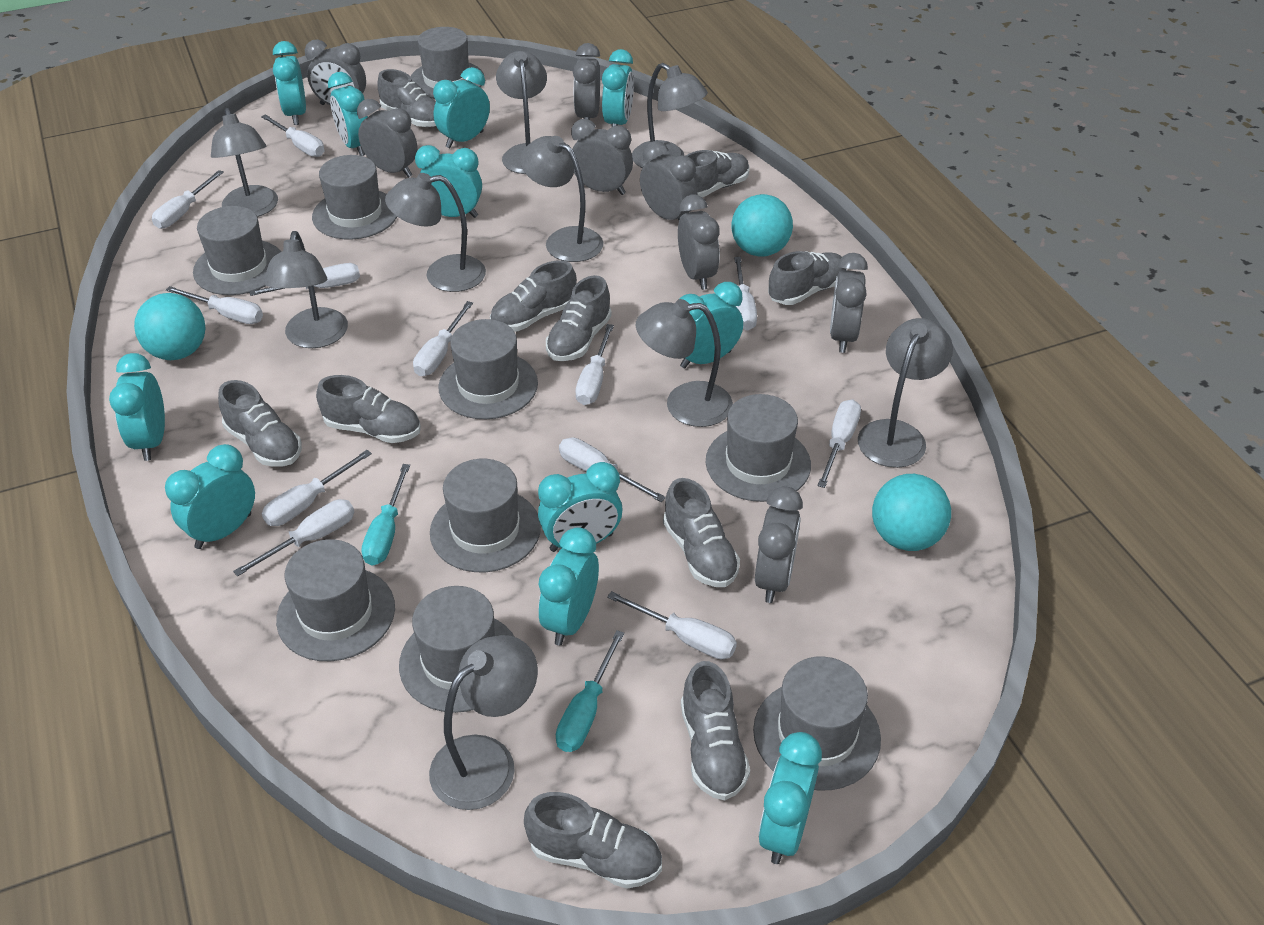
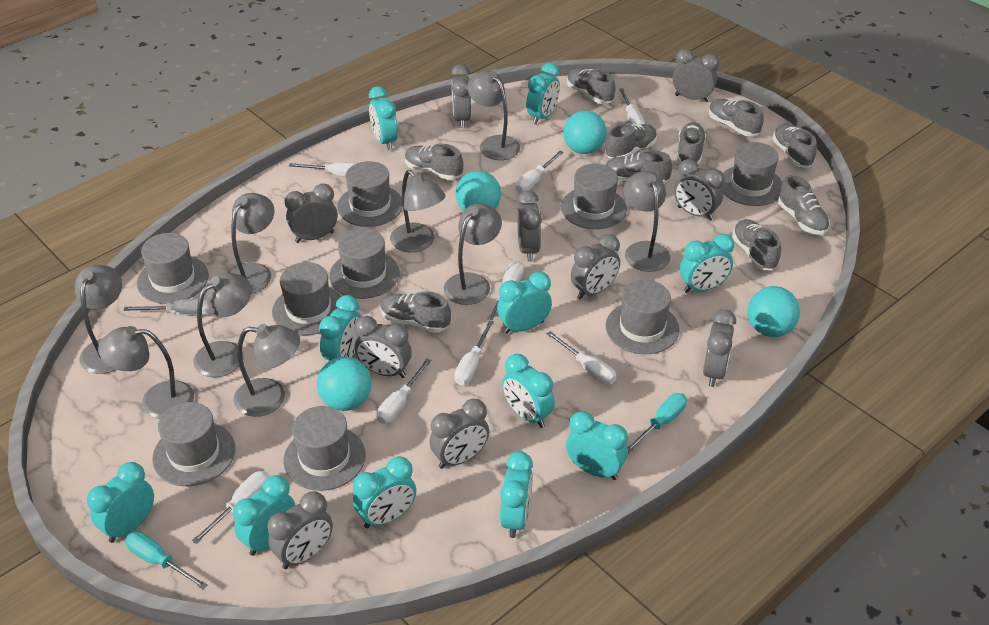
grey clock: [305,40,366,105] [357,99,418,178] [571,119,633,195] [573,43,600,120] [640,141,698,220] [678,194,720,290] [755,486,803,603] [830,253,868,353] = 8 -> [267,491,333,569] [285,184,338,243] [354,316,412,378] [430,399,489,469] [451,64,471,128] [517,190,542,262] [571,234,620,300] [673,49,719,102] [674,159,725,221] [703,309,736,387] = 10
turquoise ball: [134,293,206,360] [731,194,793,257] [872,474,951,551] = 3 -> [317,356,372,411] [455,171,501,211] [564,111,606,154] [748,286,800,337] = 4
white screwdriver: [152,170,224,229] [166,286,263,324] [233,499,354,576] [249,263,360,296] [261,114,324,157] [262,450,372,526] [413,301,473,376] [559,438,666,502] [575,324,614,405] [607,591,737,659] [734,257,757,331] [817,399,861,488] = 12 -> [124,298,211,316] [192,471,270,544] [289,162,357,177] [377,359,431,424] [454,320,494,385] [488,261,524,320] [516,151,564,193] [547,331,616,385] [619,88,645,125] = 9

